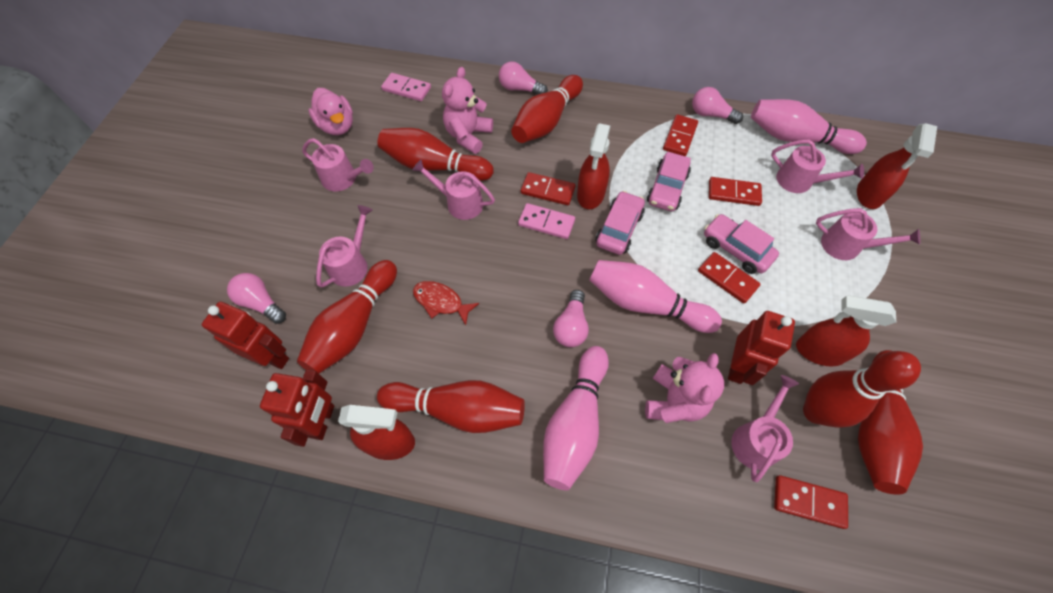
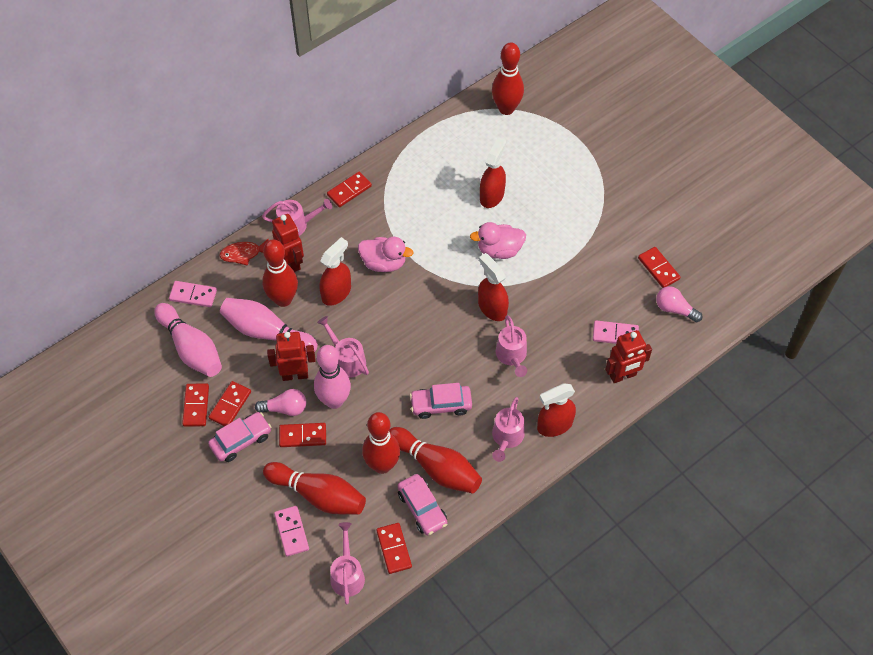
pink domino: [381,73,431,101] [518,203,575,239] = 2 -> [169,281,217,307] [274,506,309,556] [593,320,639,344] = 3
pink duck: [308,88,353,135] = 1 -> [358,237,414,272] [470,222,526,259] = 2
pink light bulb: [227,273,286,324] [499,61,548,95] [553,290,589,347] [692,87,743,124] = 4 -> [255,389,306,416] [656,286,703,322] = 2
pink teddy bear: [442,67,493,154] [645,353,724,423] = 2 -> none = 0
pink watering can: [302,138,374,191] [316,205,372,288] [412,160,495,220] [731,375,799,482] [771,140,864,193] [816,208,920,260] = 6 -> [262,199,332,236] [317,316,369,378] [330,522,365,605] [492,397,525,462] [496,316,527,377] = 5
red bowling pin: [297,260,397,374] [377,380,525,433] [378,128,494,181] [511,75,583,143] [803,351,921,428] [858,350,923,495] = 6 -> [262,239,298,307] [263,462,366,515] [362,412,400,474] [389,427,482,494] [492,43,524,115] = 5
red domino: [521,172,576,205] [663,114,698,156] [698,252,761,304] [709,177,762,206] [774,475,848,529] = 5 -> [182,383,209,427] [209,381,251,426] [279,423,326,447] [327,172,372,207] [376,523,412,574] [638,247,681,288] = 6

